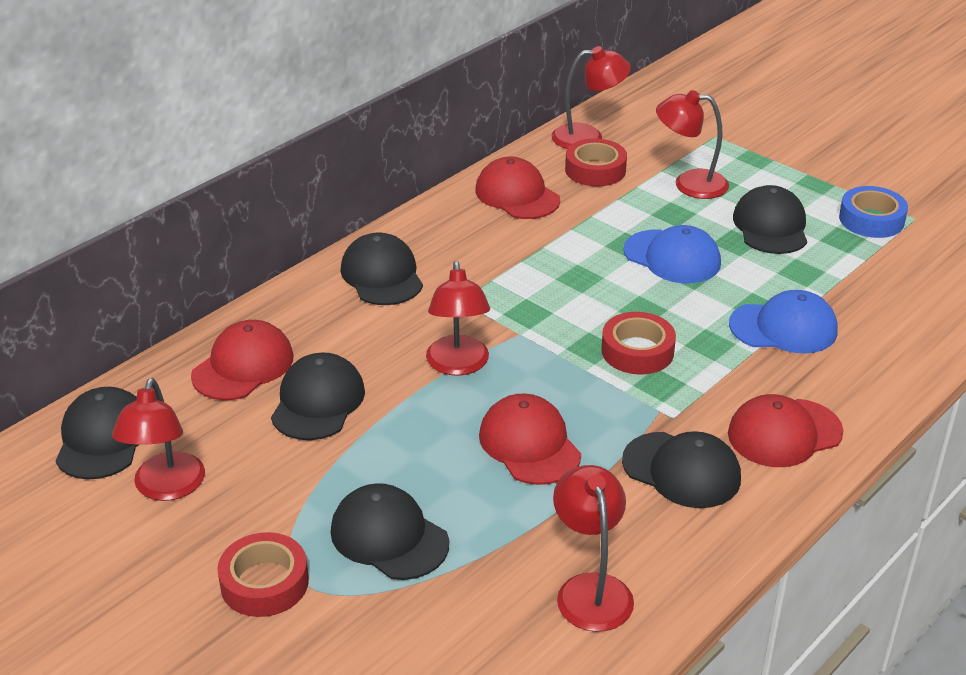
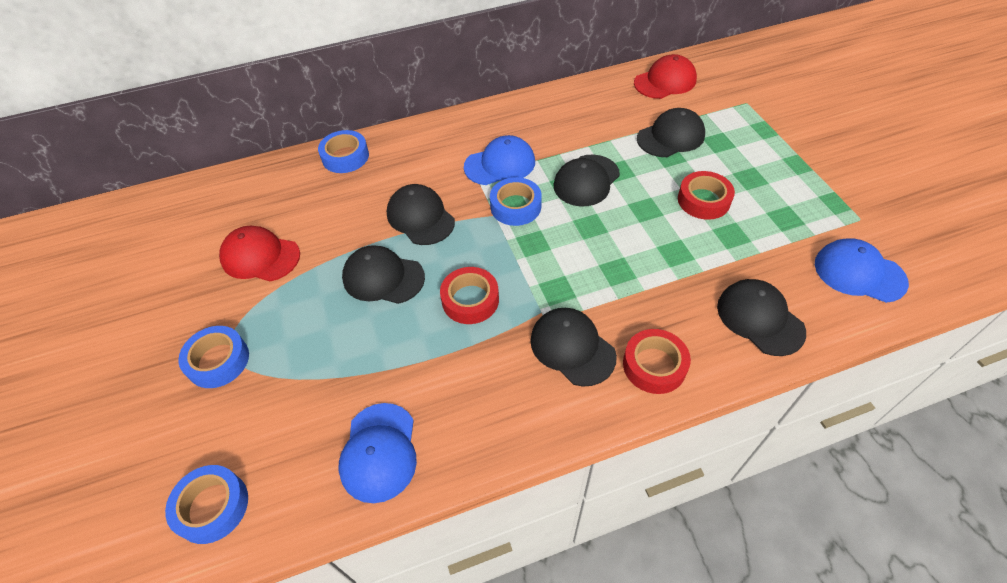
blue cap: [623,225,721,283] [729,290,838,354] = 2 -> [339,403,417,503] [464,135,535,185] [815,238,909,303] = 3
blue tape: [839,186,908,238] = 1 -> [165,465,248,544] [178,326,249,388] [318,130,369,173] [490,177,542,226] = 4
red cap: [191,320,294,400] [475,157,560,219] [479,393,581,485] [728,394,843,467] = 4 -> [219,226,300,281] [634,54,697,99] = 2
red lamp: [112,378,205,501] [426,261,490,376] [552,46,631,149] [553,465,634,632] [656,90,729,199] = 5 -> none = 0

